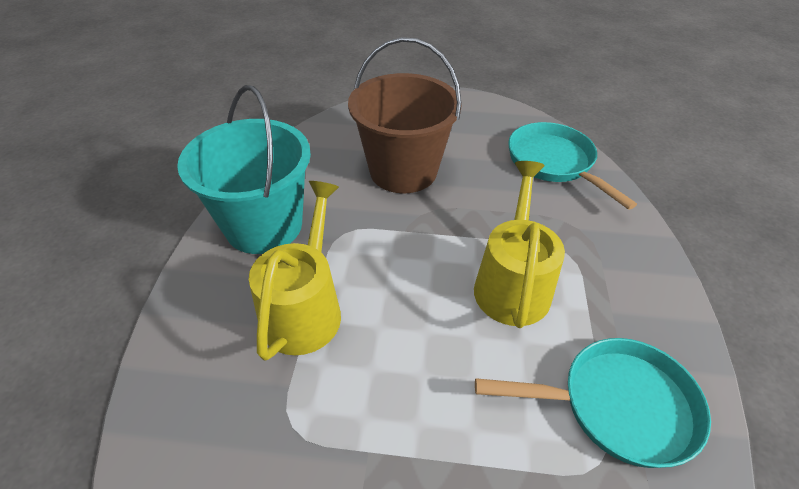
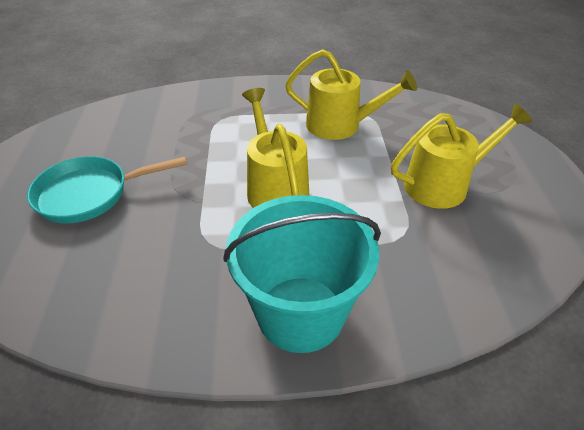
brown bucket: [348,37,462,193] = 1 -> none = 0
turquoise pan: [475,338,711,468] [508,122,637,210] = 2 -> [27,156,187,224] = 1
yellow watering can: [249,181,341,361] [474,161,565,328] = 2 -> [242,88,309,208] [285,49,417,140] [391,104,532,209] = 3

